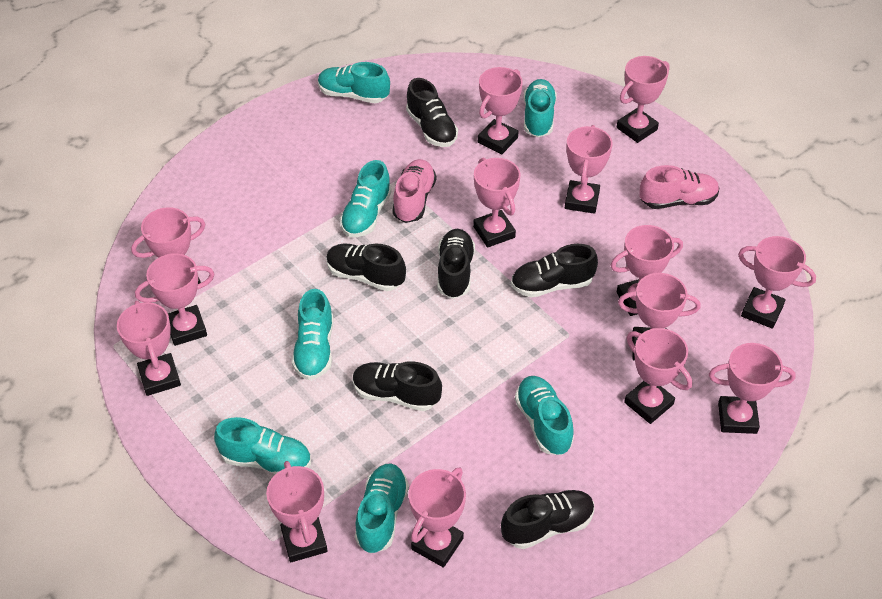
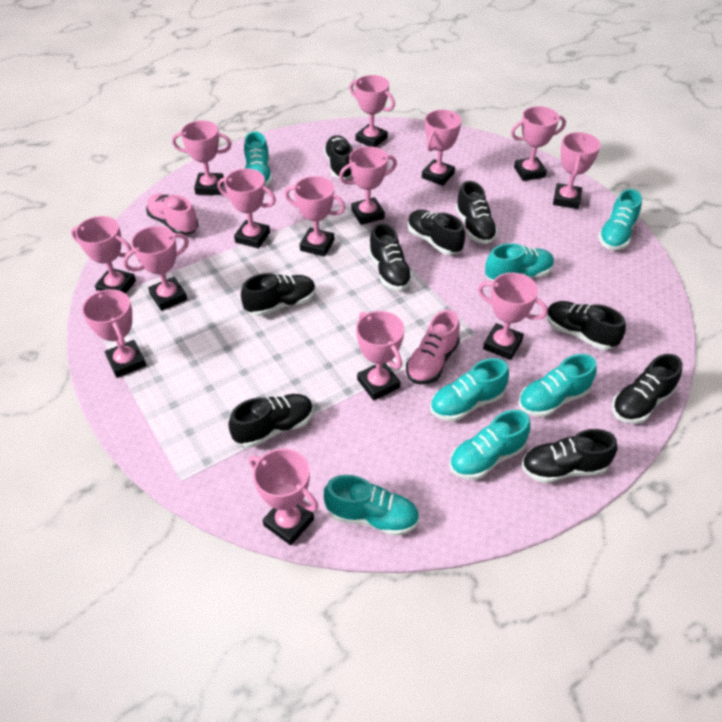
black shoe: [326,243,406,291] [353,361,442,411] [406,78,458,147] [438,229,475,299] [501,490,595,549] [511,244,598,297] = 6 -> [228,394,313,448] [241,273,316,316] [324,135,353,179] [369,223,413,290] [407,210,465,255] [455,181,498,244] [521,429,618,483] [546,301,626,350] [612,354,682,424] = 9

